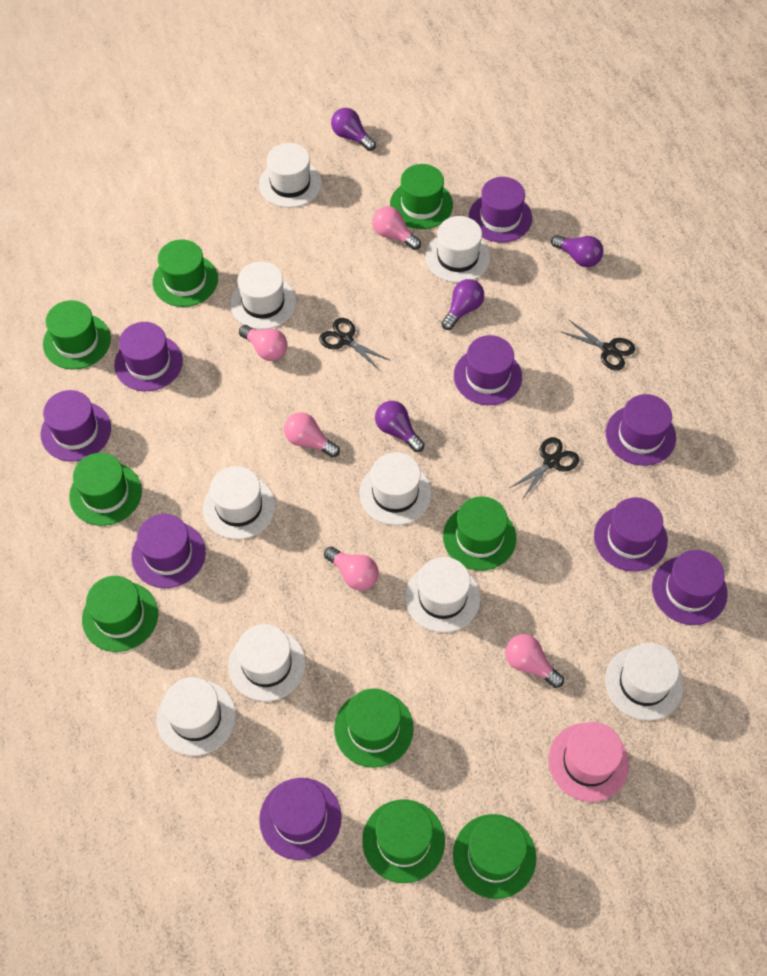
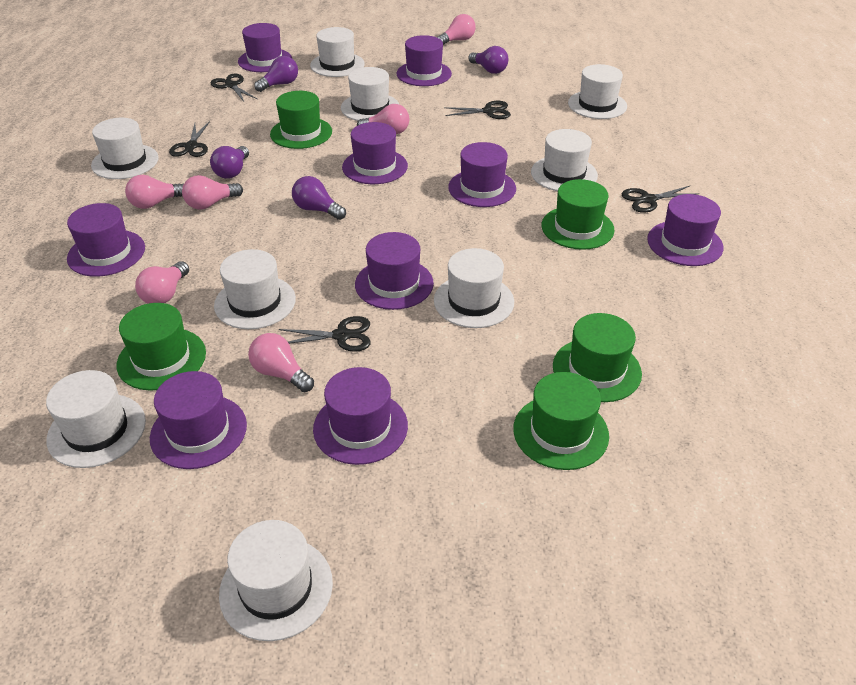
black scissors: [319,318,389,371] [510,437,579,498] [562,320,635,370] = 3 -> [169,121,210,157] [211,74,257,102] [279,316,371,352] [444,101,511,119] [622,186,699,213] = 5
green hat: [43,300,111,370] [69,453,142,526] [82,576,158,652] [152,239,218,307] [334,688,414,768] [362,800,445,883] [390,164,453,229] [443,496,516,571] [453,814,536,899] = 9 -> [117,303,206,391] [270,91,332,149] [513,372,609,470] [542,179,615,250] [553,313,642,402] = 5
pink hat: [548,722,629,802] = 1 -> none = 0
pink light bulb: [239,325,287,361] [284,413,340,458] [324,546,379,591] [372,206,421,250] [505,634,564,688] = 5 -> [125,175,184,209] [135,261,189,304] [182,175,243,210] [248,333,314,393] [357,104,409,134] [437,14,476,45] = 6

